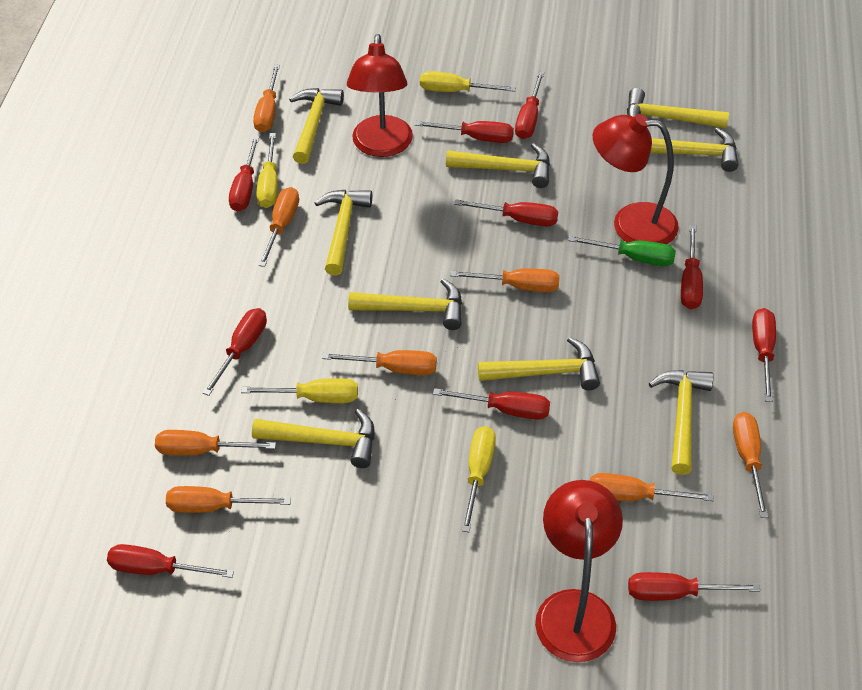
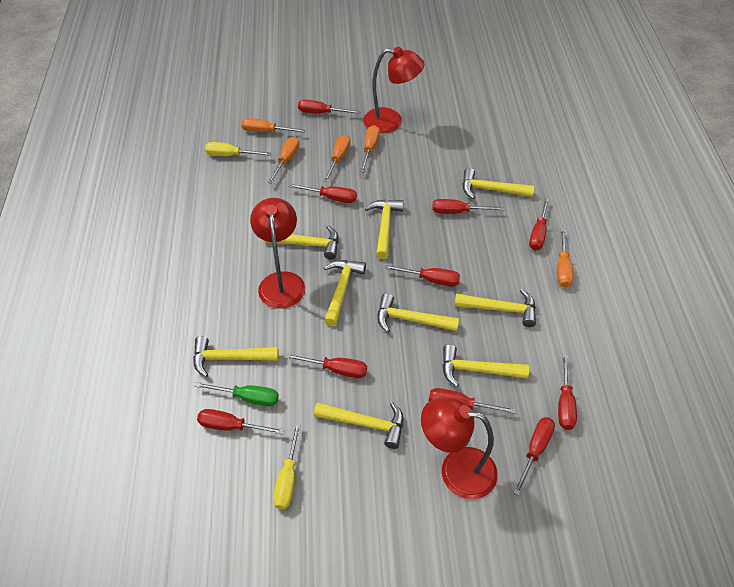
orange screwdriver: [155,430,276,456] [166,486,291,513] [253,64,280,132] [258,187,299,267] [322,350,437,375] [450,268,560,292] [590,473,714,501] [733,412,768,518] = 8 -> [241,118,305,132] [267,137,300,183] [323,135,350,182] [360,125,380,173] [557,228,573,288] = 5
yellow screwdriver: [241,378,358,403] [256,133,278,208] [420,71,516,92] [462,426,496,532] = 4 -> [205,142,271,156] [273,423,301,510] = 2

